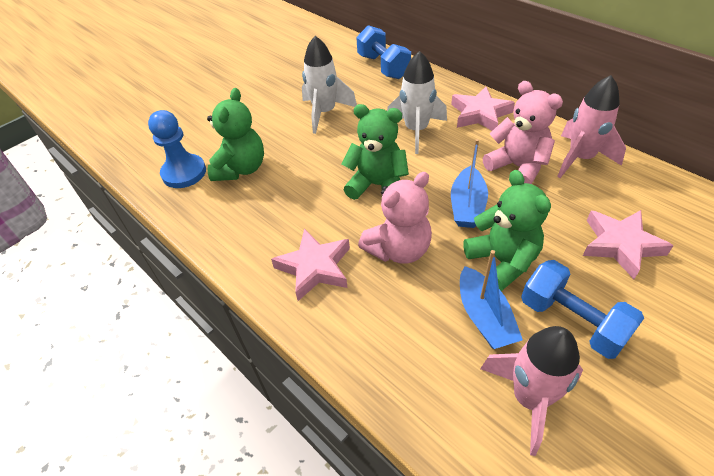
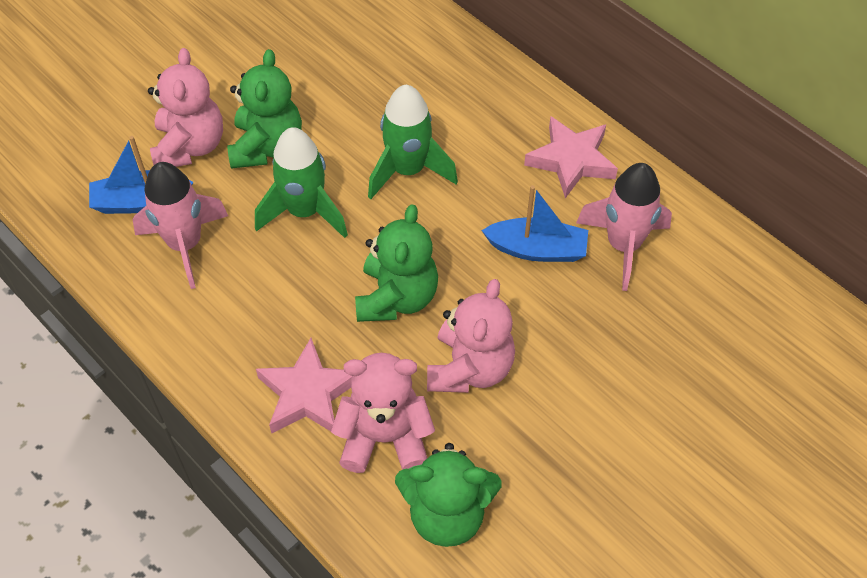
blue dumbbell: [356,25,411,79] [521,260,644,359] = 2 -> none = 0
blue pawn: [148,110,206,188] = 1 -> none = 0
green rocket: none = 0 -> [255,127,348,238] [368,85,458,199] = 2
pink star: [271,228,350,301] [451,87,515,131] [583,210,674,279] = 3 -> [256,338,352,434] [524,116,618,198] = 2
pink teddy bear: [358,172,432,264] [483,81,563,184] = 2 -> [148,48,223,167] [331,353,435,473] [427,279,515,393] = 3
white rocket: [302,36,357,134] [387,51,447,154] = 2 -> none = 0

